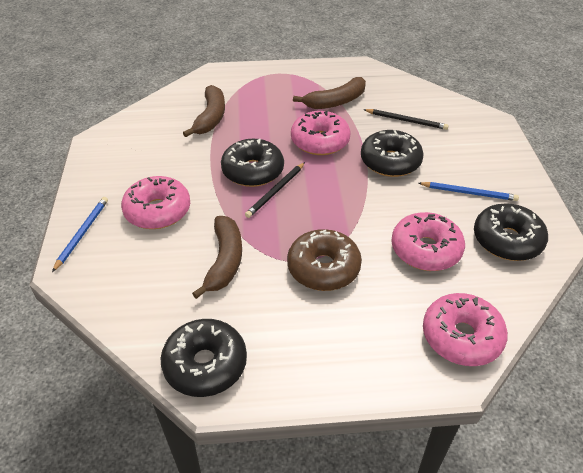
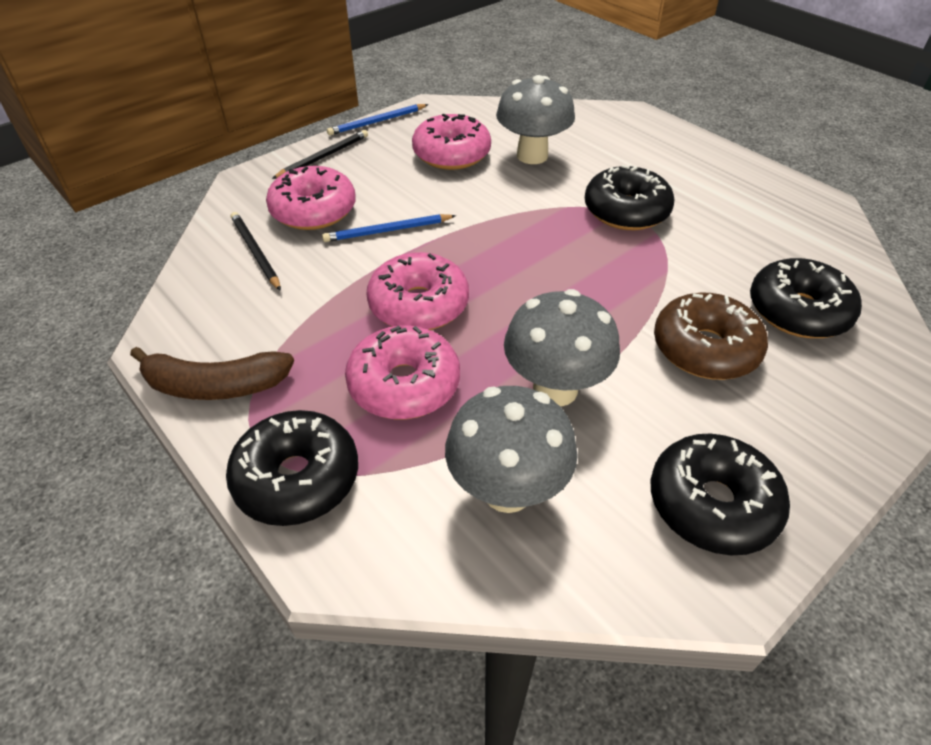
brown banana: [183,85,225,137] [192,216,242,299] [293,77,366,109] = 3 -> [130,347,294,400] = 1
grey mushroom: none = 0 -> [445,386,578,513] [496,75,575,164] [504,289,620,407] = 3

